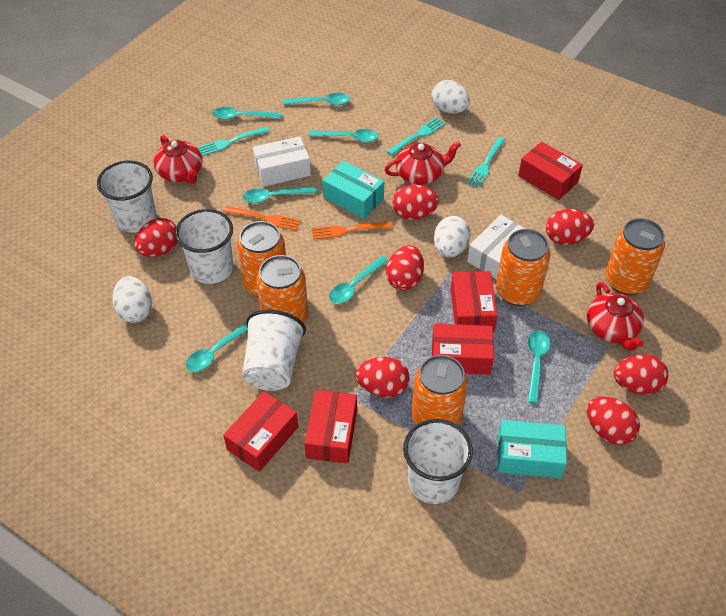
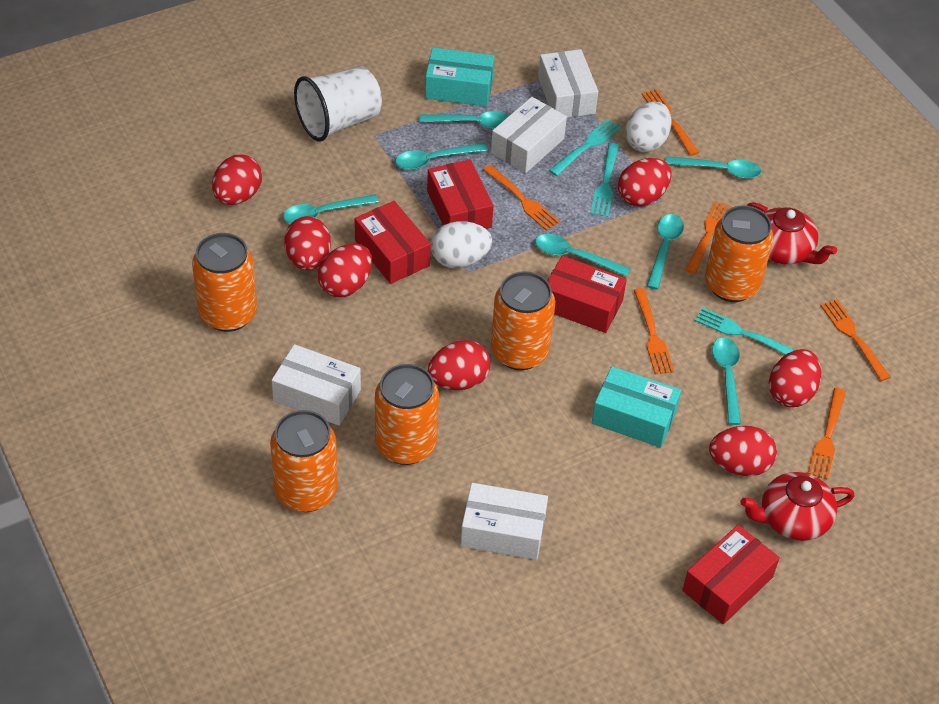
orange fork: [223,206,301,231] [312,222,392,240] = 2 -> [483,165,560,231] [634,288,674,374] [642,89,699,156] [685,201,732,274] [808,388,846,479] [820,299,890,381] = 6
red box: [223,391,298,472] [304,390,357,464] [432,324,494,375] [451,271,498,332] [518,142,583,200] = 5 -> [355,201,431,284] [427,159,494,229] [548,256,627,333] [682,525,780,624] = 4
red teapot: [153,135,203,184] [385,141,461,185] [587,282,644,351] = 3 -> [740,472,854,541] [747,202,837,264] = 2
white box: [252,136,311,187] [467,215,526,280] = 2 -> [272,344,361,426] [461,483,548,560] [491,97,567,173] [538,49,598,118] = 4
white cup: [97,161,156,233] [175,209,233,284] [242,310,306,391] [403,419,473,504] = 4 -> [294,67,382,141] = 1
white egg: [112,276,152,323] [432,80,470,113] [434,216,471,257] = 3 -> [431,221,492,268] [625,102,672,152] = 2

